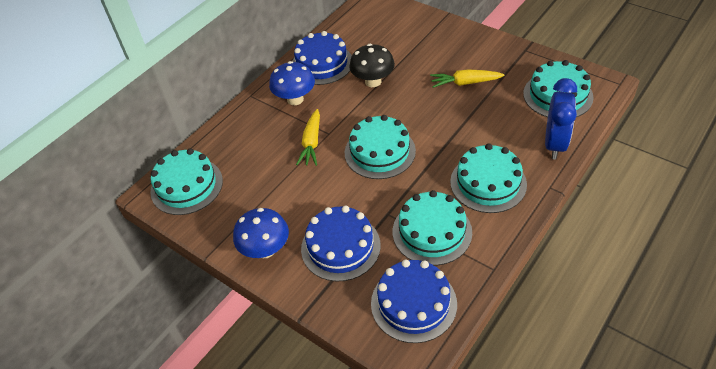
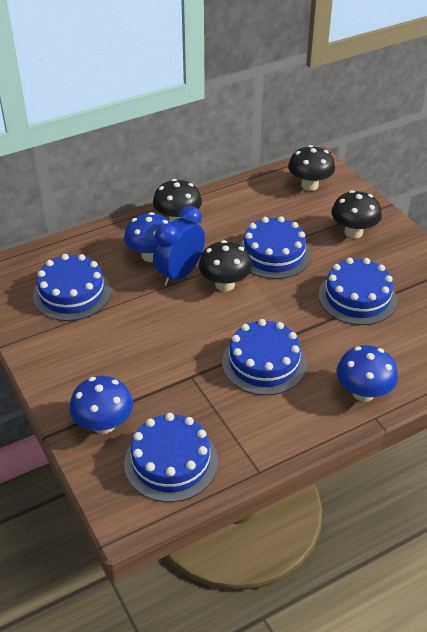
black mushroom: [349,44,395,87] = 1 -> [153,179,202,222] [199,240,252,291] [288,145,335,191] [331,190,382,238] = 4
blue cake: [292,31,352,85] [301,206,381,282] [371,259,457,343] = 3 -> [33,254,111,321] [124,413,218,502] [222,319,307,395] [240,216,311,279] [319,258,397,325] = 5
blue mushroom: [233,208,289,258] [269,61,315,105] = 2 -> [69,376,133,434] [124,212,170,262] [336,345,398,402] = 3
turquoise cake: [150,148,223,215] [345,115,416,179] [393,190,472,266] [450,143,527,213] [523,60,594,117] = 5 -> none = 0
yellow carrot: [296,109,320,166] [430,69,505,88] = 2 -> none = 0

